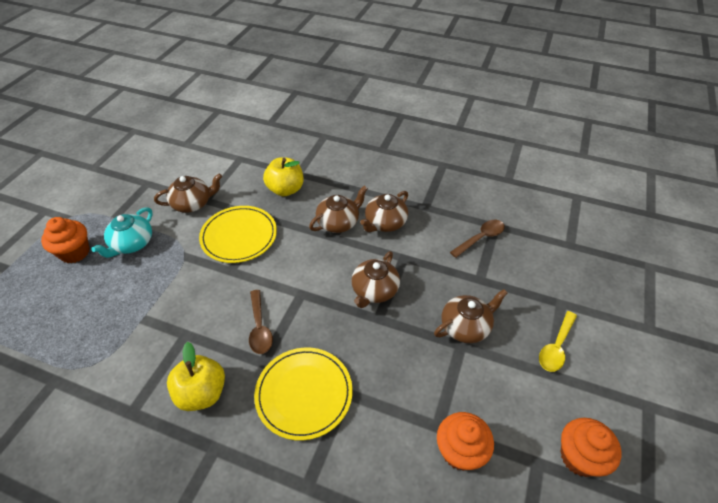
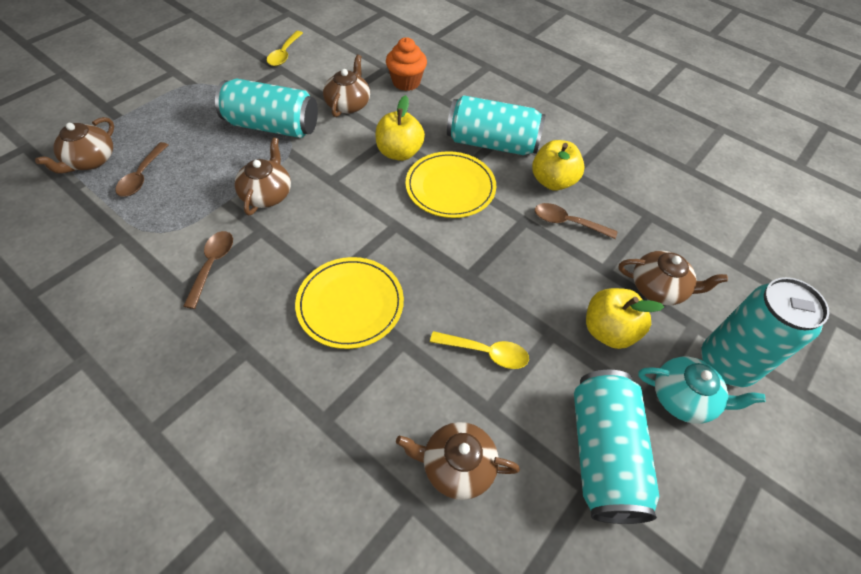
brown spoon: [249,290,273,354] [450,220,505,258] = 2 -> [115,142,168,197] [183,231,233,309] [535,203,617,239] = 3
orange cupcake: [41,217,90,263] [437,412,494,471] [560,418,622,477] = 3 -> [386,37,427,91] = 1
turquoise can: none = 0 -> [215,78,318,138] [447,95,546,155] [574,370,660,524] [701,277,829,387] = 4
yellow apple: [167,342,225,411] [263,157,303,196] = 2 -> [376,95,425,161] [532,140,585,191] [586,288,664,349] = 3
yellow spoon: [539,311,577,372] = 1 -> [267,31,303,66] [430,331,529,369] = 2

